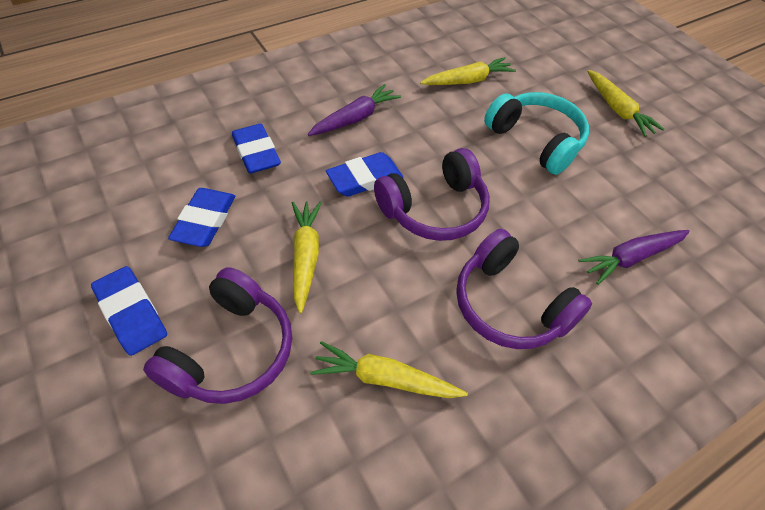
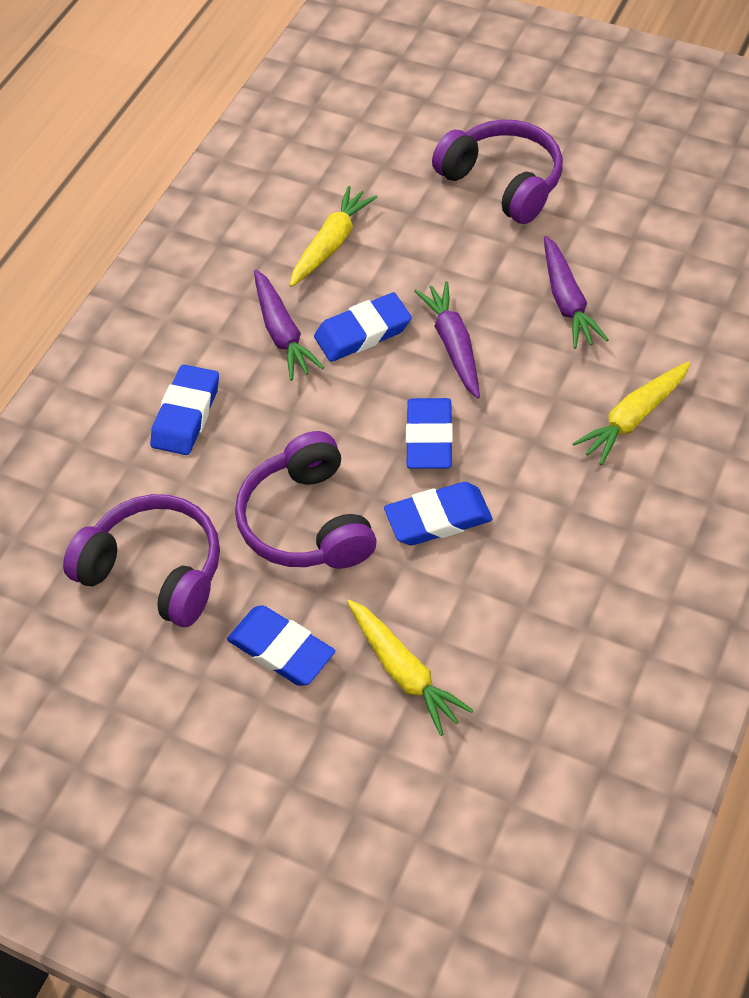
blue eraser: [91,266,167,356] [168,188,235,247] [232,124,281,174] [326,152,403,197] = 4 -> [150,365,219,455] [227,605,335,686] [314,292,412,362] [384,482,493,545] [406,398,453,469] = 5
purple carrot: [308,84,401,136] [578,230,690,285] = 2 -> [254,269,324,380] [414,281,480,399] [544,236,608,349] = 3
turquoise headphones: [484,92,589,175] = 1 -> none = 0
yellow carrot: [292,201,322,314] [310,341,468,398] [420,57,516,85] [587,70,664,137] = 4 -> [290,186,377,287] [347,600,474,736] [572,361,690,465] = 3

